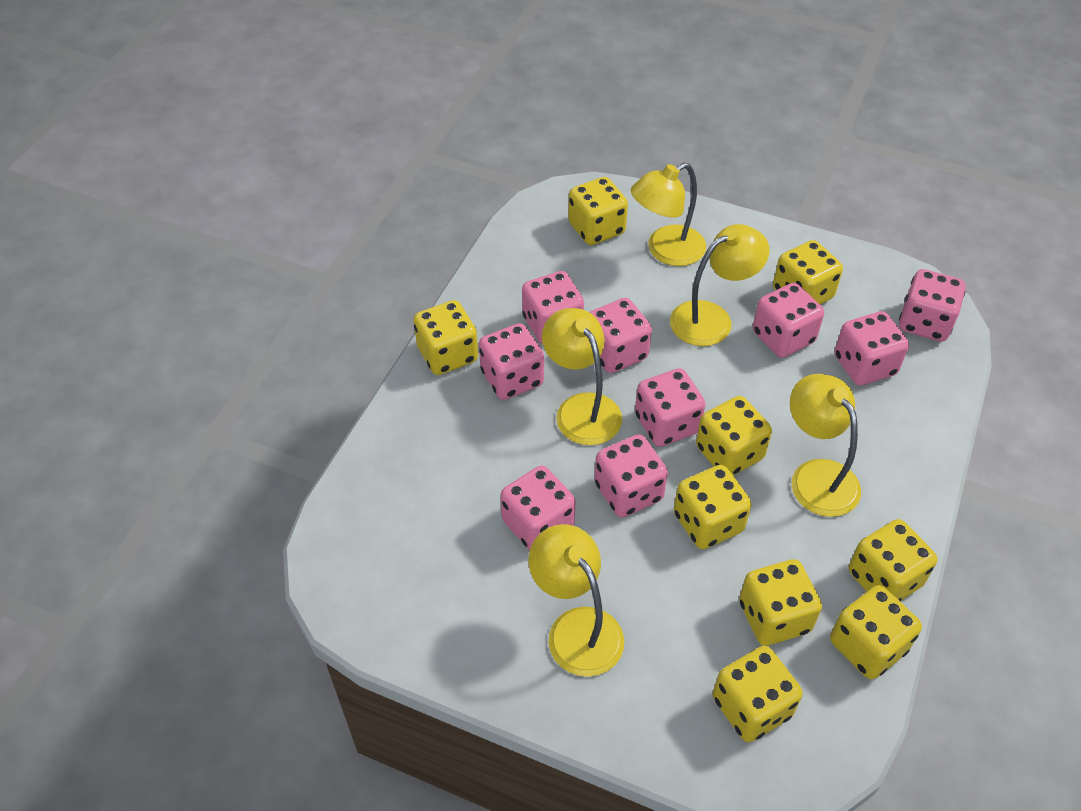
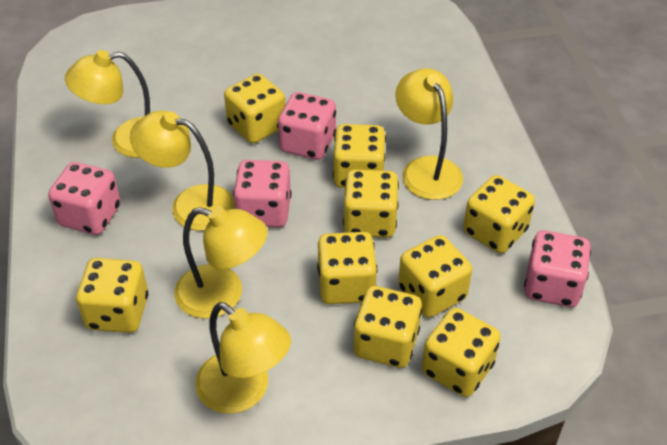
pink dice: [479,323,544,400] [501,466,575,550] [522,271,584,344] [590,298,652,373] [594,434,668,517] [635,368,706,447] [753,283,824,358] [834,311,909,386] [899,269,966,342] = 9 -> [48,162,121,235] [233,160,291,227] [278,92,336,160] [524,230,591,307] = 4

